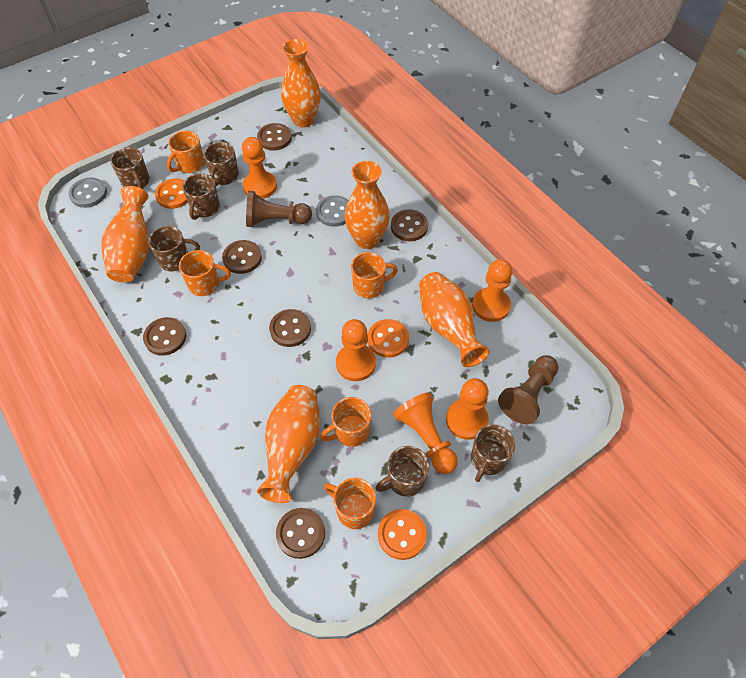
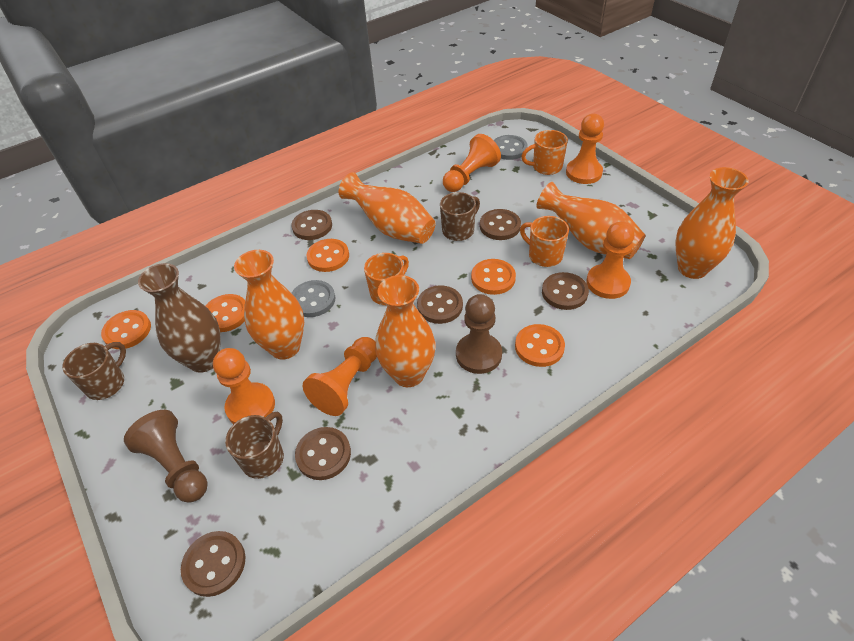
brown mug: [110,147,150,189] [148,226,200,271] [182,173,220,220] [203,142,239,186] [375,446,429,497] [471,425,515,482] = 6 -> [62,342,126,400] [225,412,284,479] [440,192,480,241] = 3
brown vase: none = 0 -> [138,263,220,373] = 1
orange button: [155,178,188,209] [368,319,409,358] [378,509,427,560] = 3 -> [101,310,151,349] [206,294,245,332] [306,239,349,272] [471,259,516,295] [515,324,565,367] = 5
orange mug: [167,131,204,173] [179,250,231,296] [320,397,371,447] [324,478,376,529] [351,252,398,299] = 5 -> [364,253,409,305] [520,216,569,267] [521,130,568,175] = 3

